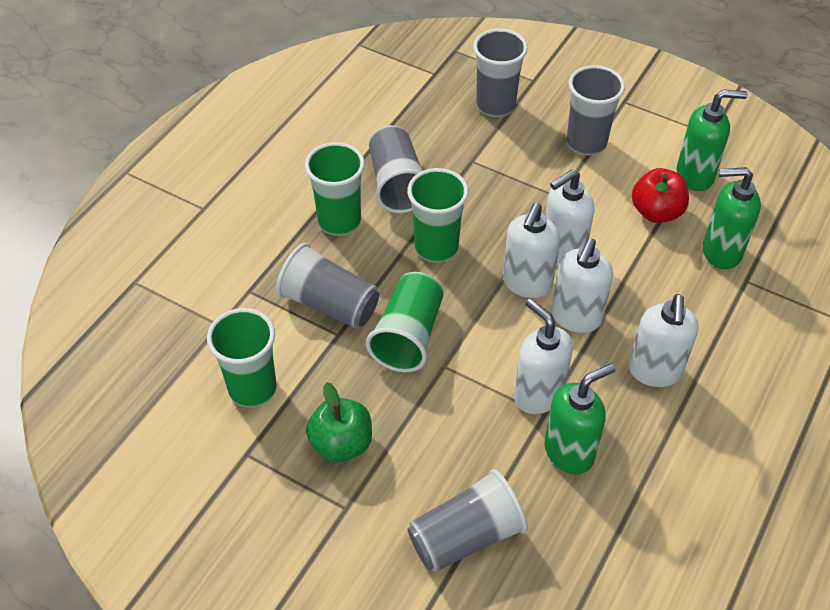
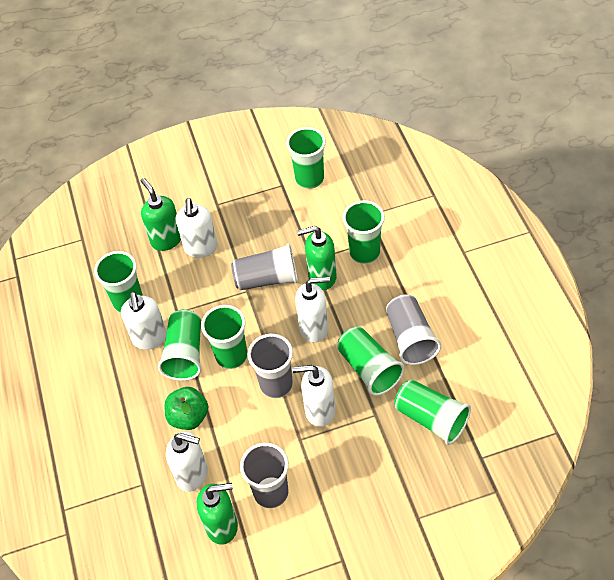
green cup: [207,308,277,407] [305,142,365,236] [366,272,444,372] [407,168,469,263] = 4 -> [94,251,143,313] [158,309,201,381] [201,305,247,369] [286,127,326,189] [337,327,405,396] [343,200,385,264] [394,379,471,445] = 7
grey cup: [276,243,379,328] [369,125,423,213] [408,469,528,572] [473,29,528,117] [567,65,625,155] = 5 -> [231,243,298,290] [240,443,289,508] [247,334,293,398] [386,294,441,365] = 4
red apple: [632,168,689,223] = 1 -> none = 0

